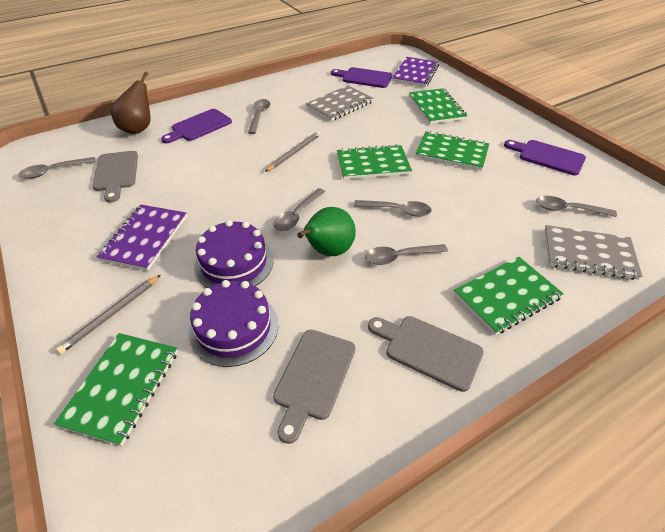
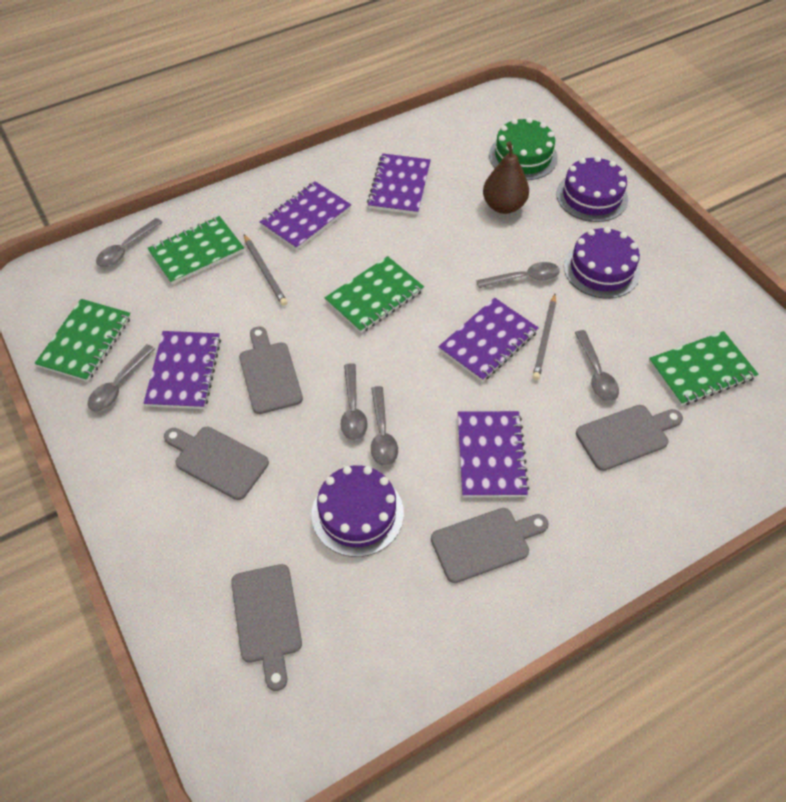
green cake: none = 0 -> [489,118,558,180] = 1
green notebook: [54,333,178,446] [337,144,412,179] [409,88,467,124] [416,131,489,171] [454,257,564,335] = 5 -> [35,299,131,382] [147,216,244,284] [325,256,424,333] [649,331,759,406] = 4
green pear: [297,207,356,256] = 1 -> none = 0
grey cutting board: [93,151,138,203] [273,330,356,444] [368,316,484,392] = 3 -> [164,427,269,500] [231,564,302,691] [239,326,303,414] [431,508,549,583] [576,405,683,471] = 5
grey notebook: [306,85,374,121] [544,225,642,280] = 2 -> none = 0
purple cake: [189,280,279,367] [194,220,274,288] = 2 -> [311,465,404,557] [556,156,628,222] [564,227,641,298] = 3
purple cutting board: [161,109,232,143] [331,67,393,88] [504,140,586,176] = 3 -> none = 0
purple notebook: [97,205,187,271] [392,57,439,87] = 2 -> [144,331,221,409] [260,181,351,250] [367,154,431,215] [438,298,539,382] [458,411,529,497] = 5

